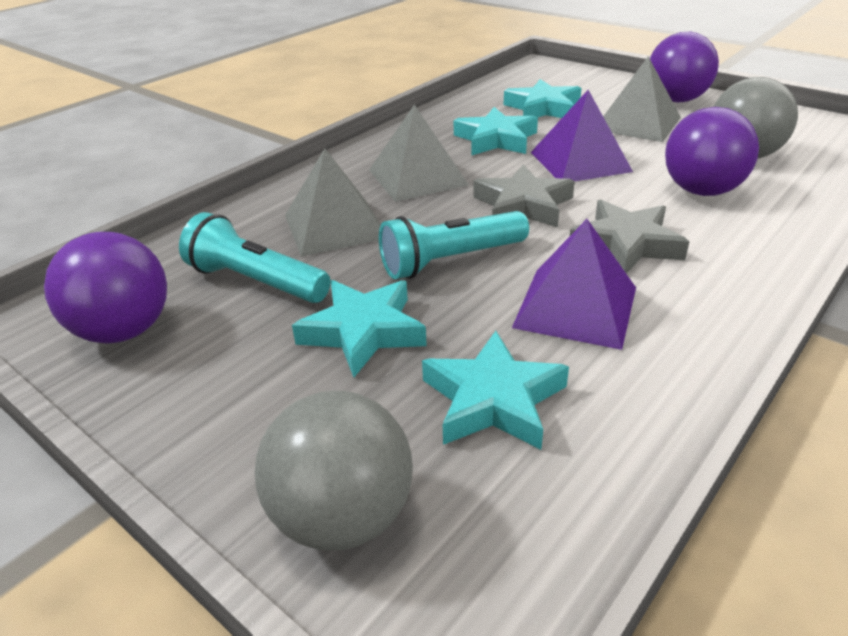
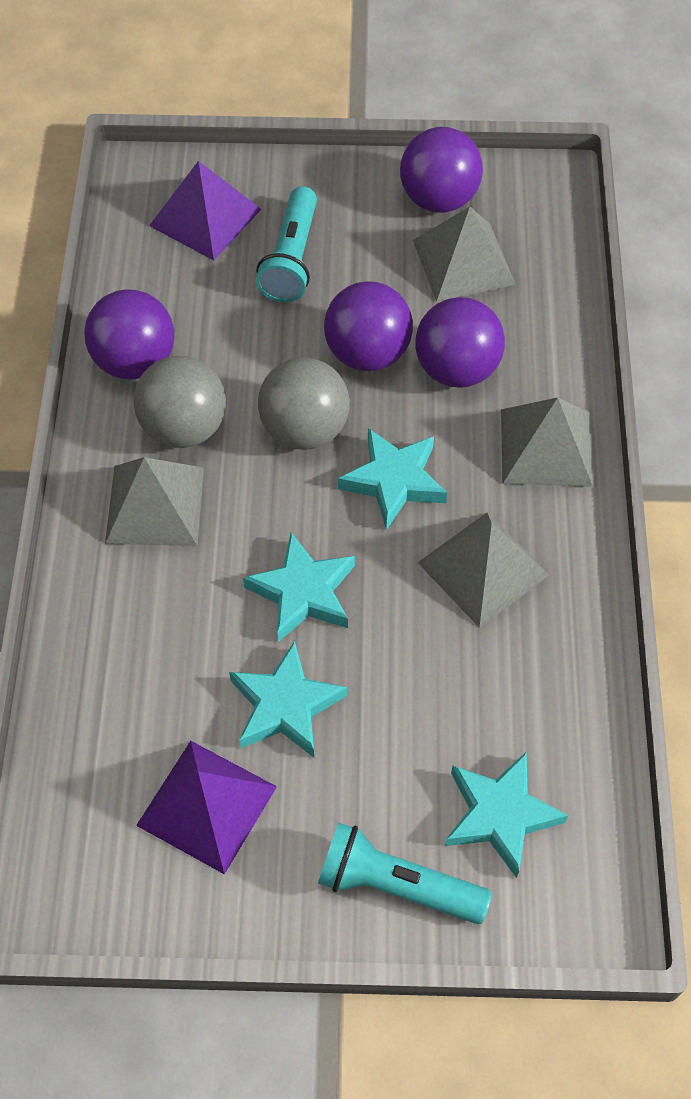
grey pyramid: [285,148,381,257] [369,104,469,202] [603,56,681,142] = 3 -> [105,457,204,546] [413,207,516,302] [418,512,549,628] [501,397,593,487] = 4
grey star: [473,165,575,227] [570,200,689,273] = 2 -> none = 0
purple ball: [44,232,167,343] [650,32,719,103] [665,107,759,196] = 3 -> [84,289,175,379] [324,281,413,371] [400,127,483,213] [415,297,505,388] = 4

